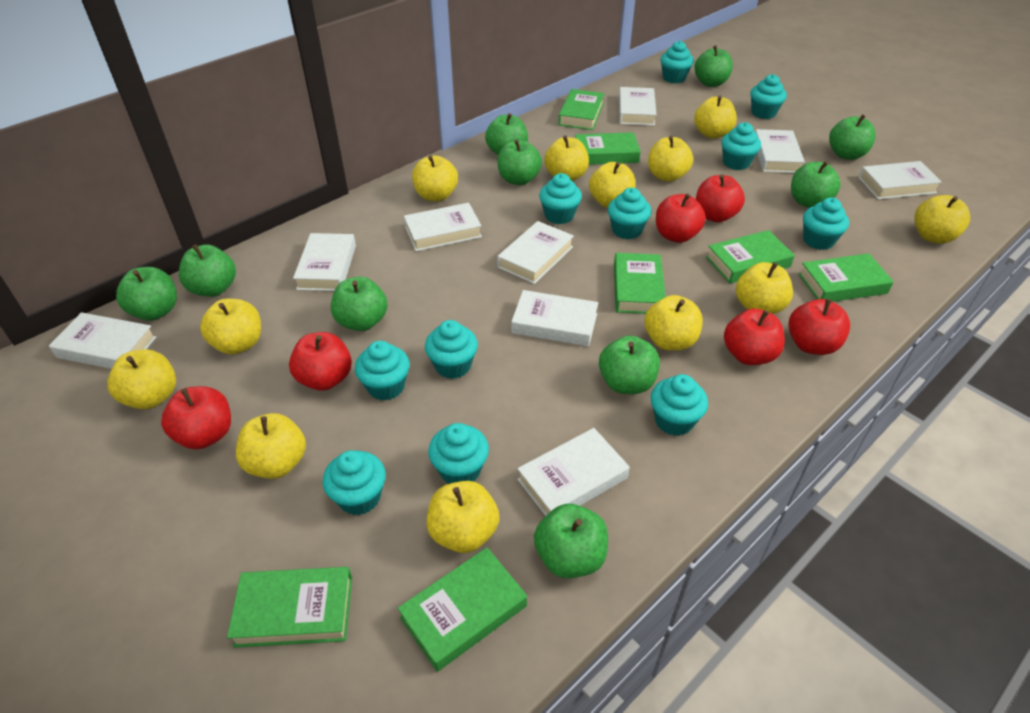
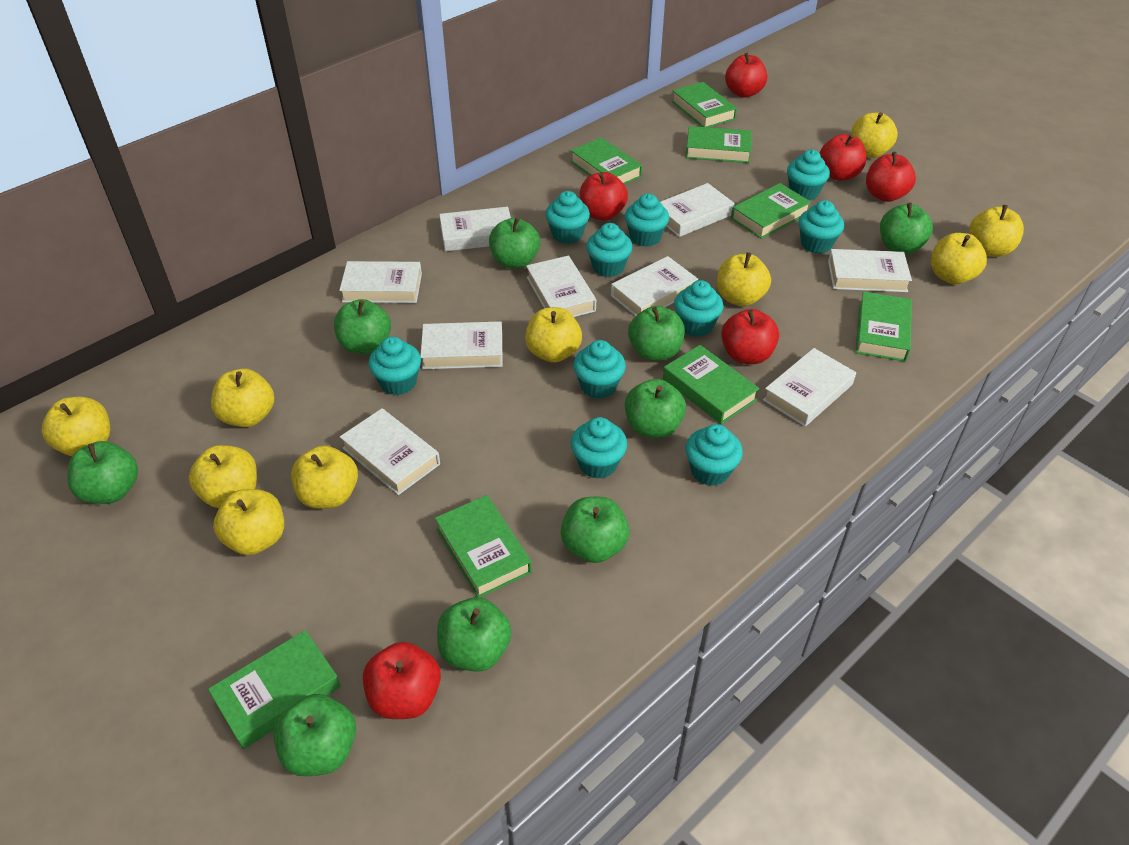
green apple: [116,267,177,320] [179,244,236,297] [331,277,388,331] [485,113,528,155] [497,139,542,185] [534,504,608,578] [599,335,660,394] [695,45,733,87] [791,161,841,208] [829,114,876,160] = 10 -> [68,441,138,504] [273,694,356,776] [334,299,391,354] [437,597,512,672] [489,217,540,269] [561,497,629,563] [625,379,686,438] [628,306,685,361] [880,203,933,254] = 9
green book: [227,567,352,648] [398,547,527,672] [558,89,605,130] [575,132,641,165] [614,253,666,314] [706,230,795,283] [798,253,894,302] = 7 -> [208,630,341,749] [435,495,532,597] [571,137,642,184] [663,345,759,424] [672,82,737,127] [686,126,752,163] [731,183,811,239] [856,292,912,362] = 8
turquoise cupcake: [323,450,386,515] [355,341,410,401] [425,320,478,379] [428,423,489,483] [539,173,582,224] [608,188,651,239] [651,374,708,436] [660,41,694,83] [721,122,761,170] [750,74,787,119] [803,198,849,250] = 11 -> [368,337,421,395] [545,191,590,244] [571,417,627,479] [573,340,626,399] [586,223,632,277] [625,194,669,247] [674,280,723,337] [686,424,743,486] [787,150,830,200] [799,200,844,254] = 10
yellow apple: [107,349,176,409] [200,299,261,355] [236,413,306,479] [412,155,458,201] [426,481,499,553] [544,136,589,181] [589,162,635,208] [644,295,703,351] [648,136,693,182] [694,96,737,139] [736,262,793,314] [914,195,970,244] = 12 -> [42,397,110,456] [189,445,257,508] [211,368,274,427] [213,489,284,555] [291,446,358,509] [525,307,582,363] [717,252,771,306] [851,112,898,158] [931,233,987,284] [969,205,1024,257] = 10

